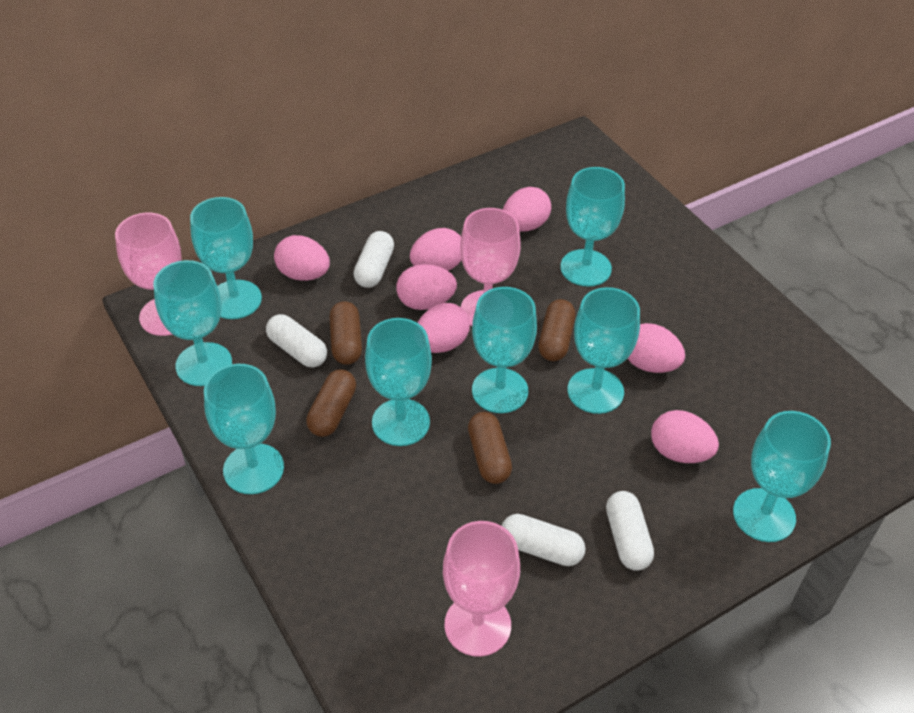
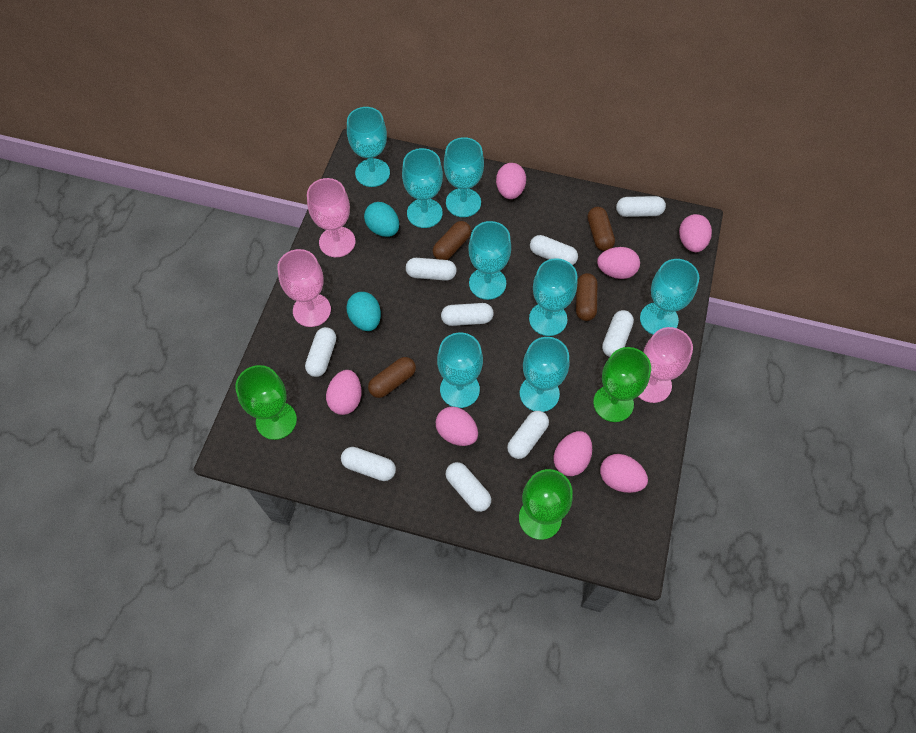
green goblet: none = 0 -> [235,365,297,440] [519,469,573,540] [593,347,651,422] = 3
turquoise egg: none = 0 -> [346,292,381,331] [364,202,399,237] = 2
white capsule: [266,314,327,368] [354,231,394,288] [501,514,586,566] [606,491,654,571] = 4 -> [305,327,336,377] [341,447,396,481] [406,258,457,281] [441,303,494,326] [446,462,491,512] [507,411,549,459] [530,235,578,265] [602,310,634,357] [616,196,666,217] = 9

